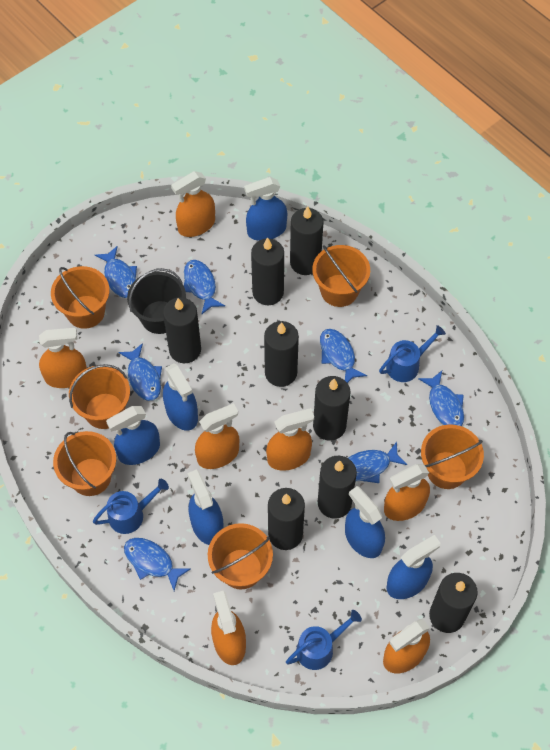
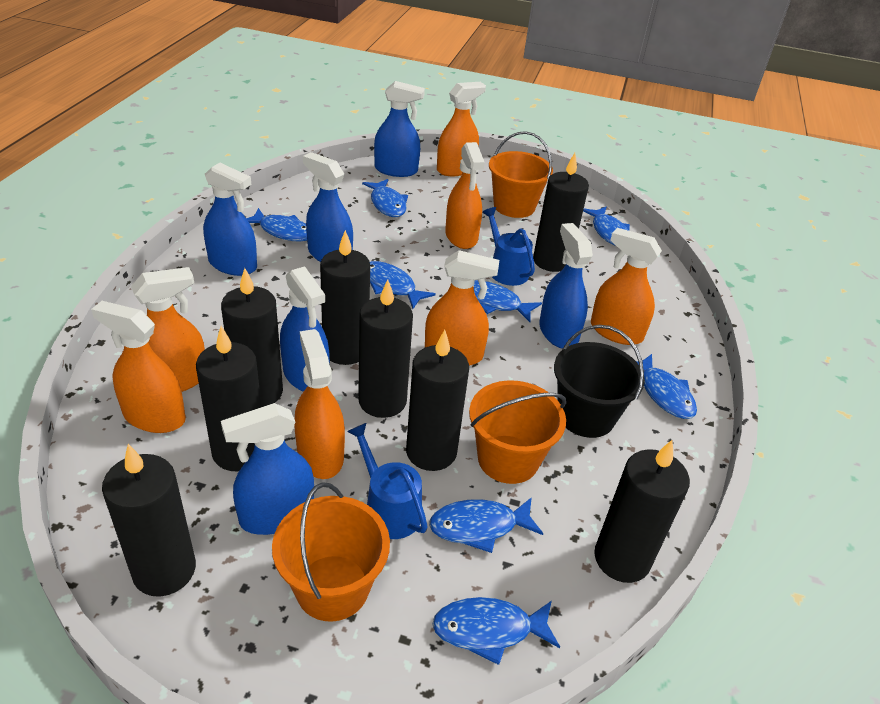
blue fish: [95,246,137,298] [119,343,162,401] [124,538,190,591] [184,260,225,315] [320,329,367,383] [348,442,407,483] [418,371,464,426] = 7 -> [246,208,307,242] [362,179,408,217] [370,261,436,309] [429,497,544,553] [432,597,560,665] [474,280,542,322] [583,206,630,246] [636,354,697,419] = 8
blue watering can: [93,479,169,534] [286,610,362,670] [379,325,446,382] = 3 -> [347,423,428,539] [482,207,535,286] = 2
orange bucket: [51,266,110,329] [53,431,116,496] [69,364,130,429] [208,523,273,589] [312,245,370,307] [421,424,484,489] = 6 -> [272,482,390,622] [469,380,566,484] [489,131,553,218] = 3

